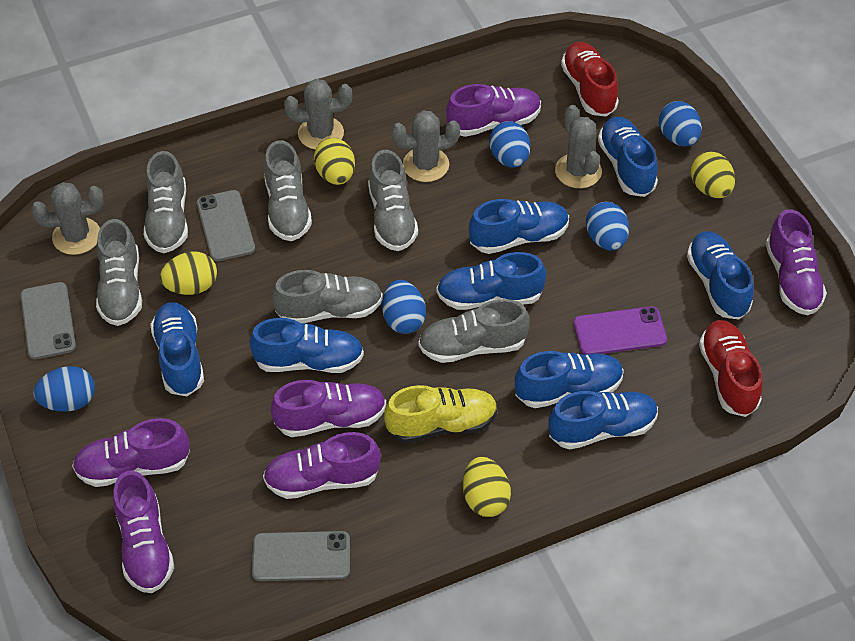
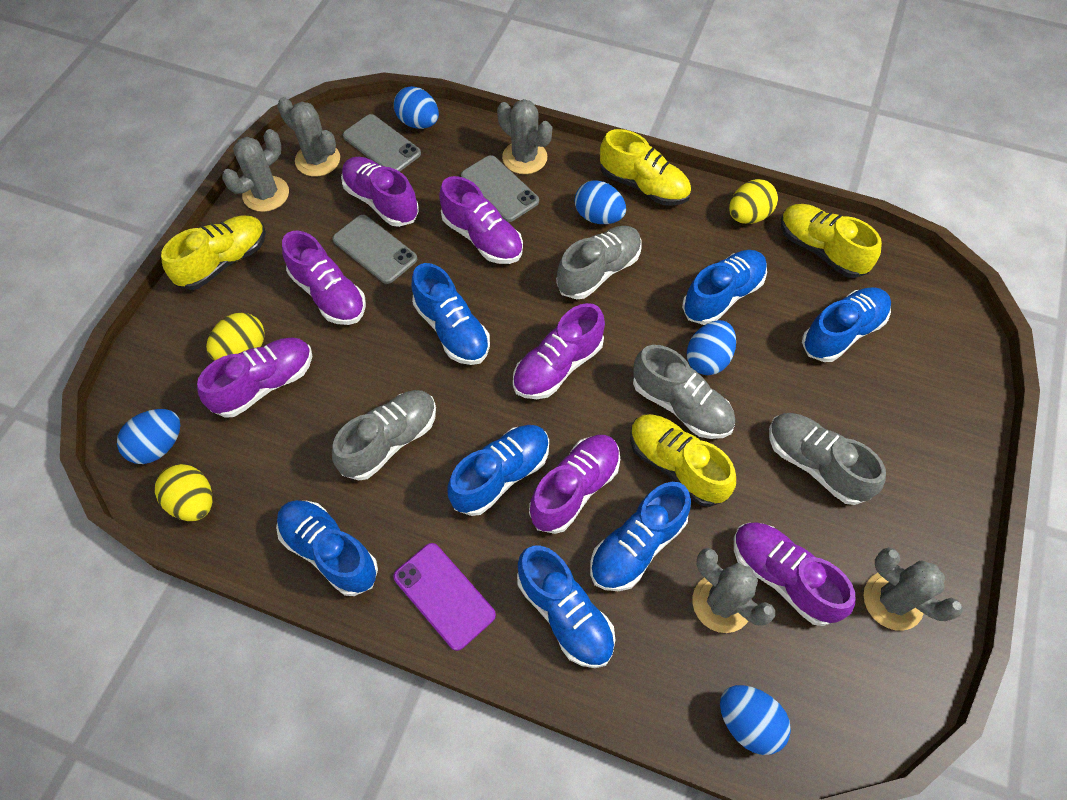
blue shoe: [150,302,204,396] [249,318,364,373] [436,252,546,310] [469,199,569,254] [514,351,624,408] [548,391,658,450] [598,117,658,197] [687,231,754,320] = 8 -> [276,500,378,596] [412,263,490,365] [447,425,549,516] [517,546,615,668] [590,482,691,591] [682,250,767,325] [802,287,891,362] = 7
grey cactus: [31,182,104,255] [284,79,352,150] [391,110,460,182] [555,105,602,188] = 4 -> [222,129,289,212] [277,97,340,177] [497,99,552,174] [692,548,775,633] [864,547,963,631] = 5
grey shoe: [96,219,142,326] [144,151,188,253] [264,140,312,241] [272,270,383,323] [368,150,418,251] [418,299,530,363] = 6 -> [332,390,436,481] [556,226,641,299] [633,345,735,439] [769,413,886,505] = 4
purple shoe: [72,418,190,487] [113,471,174,593] [263,432,381,499] [271,380,386,437] [446,84,541,137] [766,209,827,315] = 6 -> [197,337,312,418] [282,231,366,325] [341,157,419,227] [439,176,523,264] [513,303,605,399] [529,435,620,534] [734,522,856,626] = 7
red shoe: [561,42,619,117] [699,320,763,417] = 2 -> none = 0
yellow egg: [160,251,217,295] [314,138,355,185] [463,457,511,517] [691,151,735,198] = 4 -> [155,464,213,521] [206,313,265,360] [729,179,778,224] = 3
yellow shoe: [384,385,498,443] = 1 -> [161,215,266,290] [600,129,691,206] [630,414,736,507] [781,204,882,278] = 4

